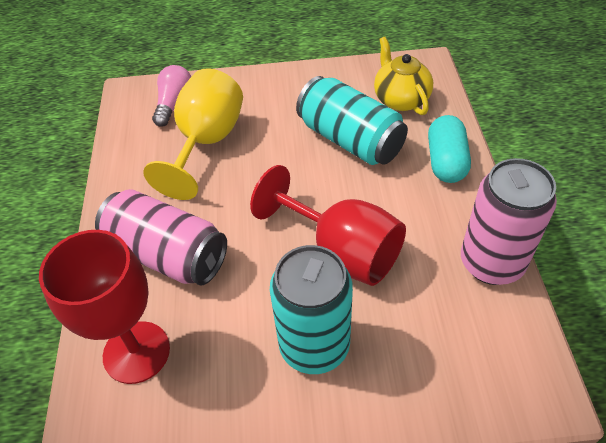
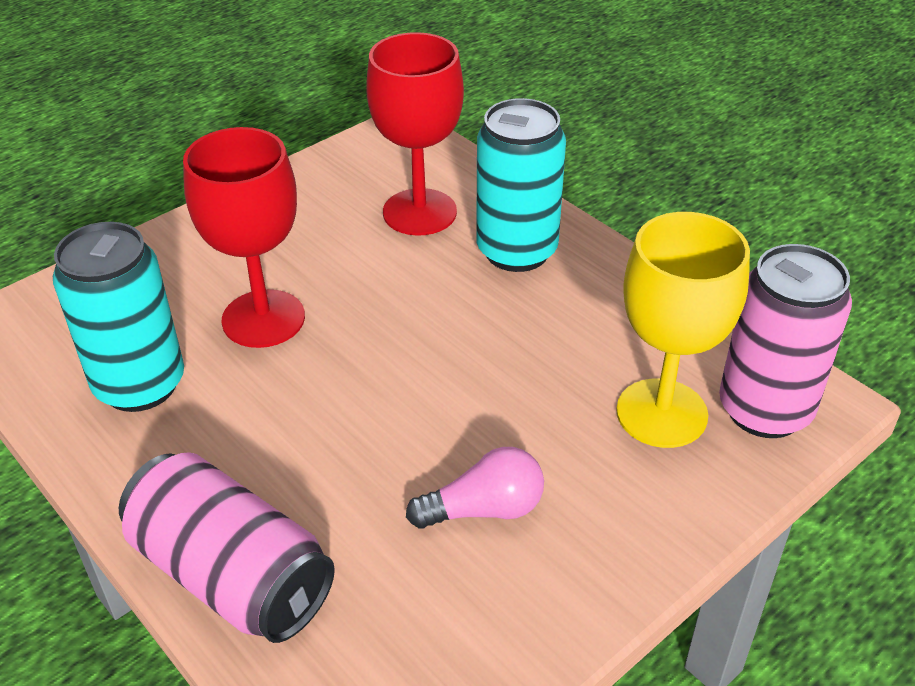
turquoise capsule: [428,115,471,183] = 1 -> none = 0
yellow teapot: [374,37,433,115] = 1 -> none = 0

